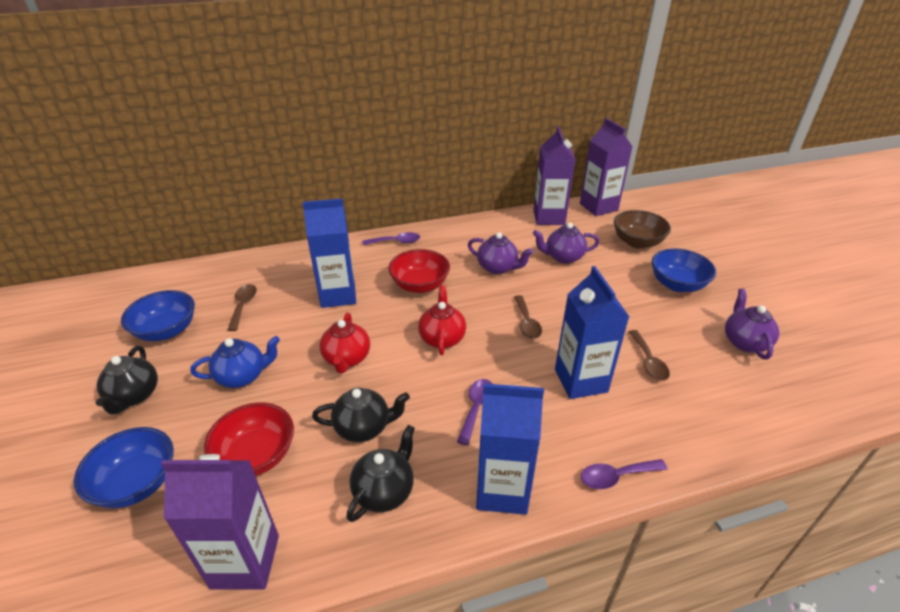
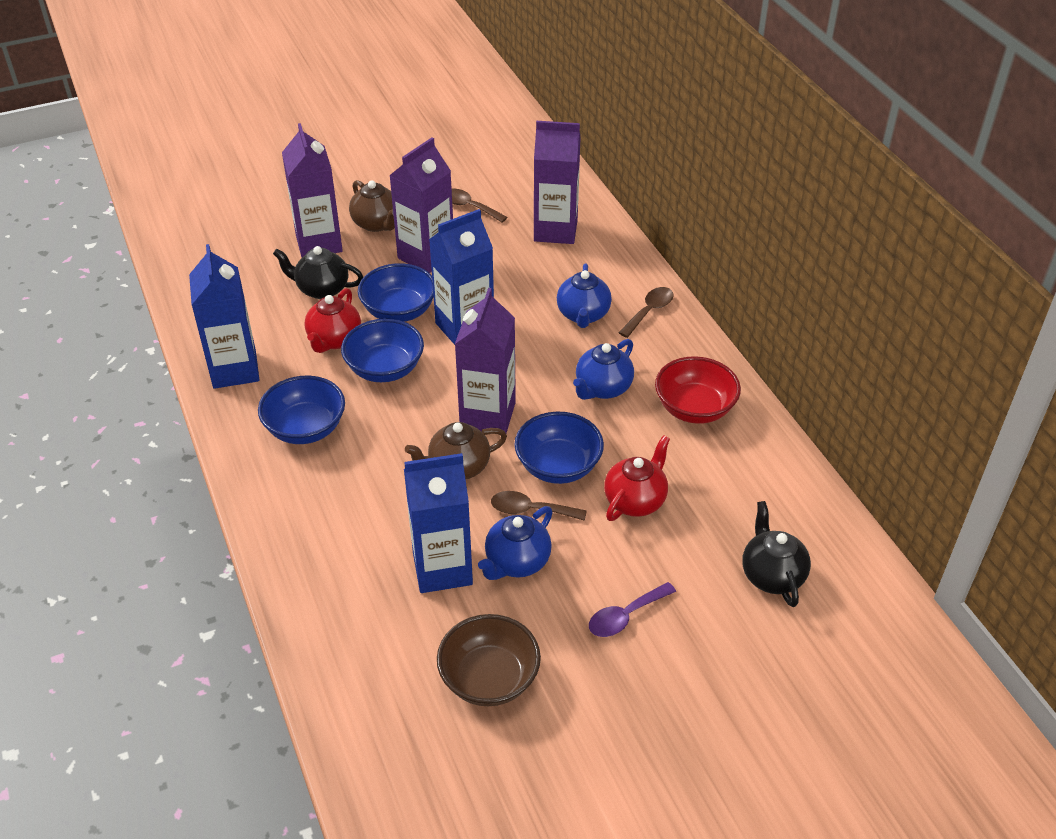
black teapot: [96,346,158,414] [312,388,410,442] [346,425,415,522] = 3 -> [273,246,363,299] [742,501,811,607] = 2
blue bowl: [74,427,174,508] [121,290,195,341] [652,249,716,292] = 3 -> [258,376,345,444] [341,319,424,382] [358,263,434,322] [515,412,604,484] = 4
blue teapot: [190,336,280,388] = 1 -> [478,506,553,580] [557,264,612,328] [573,339,634,400] = 3
brown teapot: none = 0 -> [349,180,395,232] [405,422,507,479] = 2
purple carton: [161,454,279,590] [533,126,575,225] [580,118,633,216] = 3 -> [282,123,343,257] [389,137,453,273] [455,288,516,433] [534,121,581,244] = 4
purple spoon: [362,232,420,245] [457,379,492,446] [581,459,668,489] = 3 -> [589,582,676,637] = 1
purple teapot: [468,232,533,274] [533,223,600,264] [725,289,779,359] = 3 -> none = 0
red bowl: [204,402,294,476] [388,249,450,293] = 2 -> [655,356,741,424] = 1

